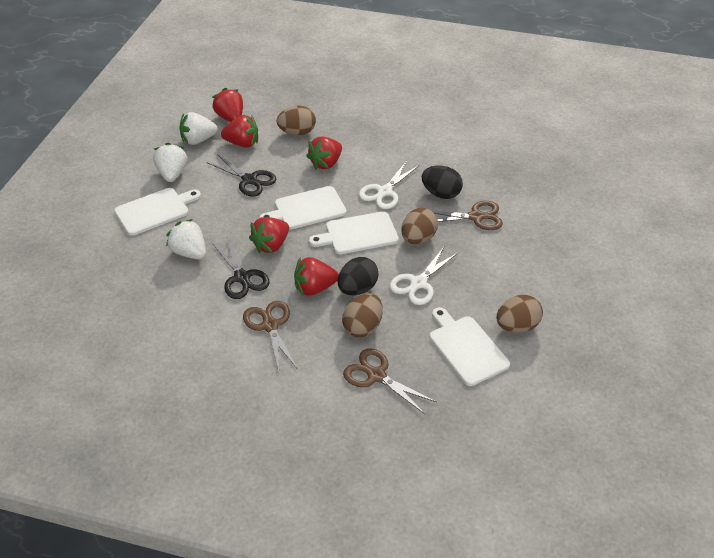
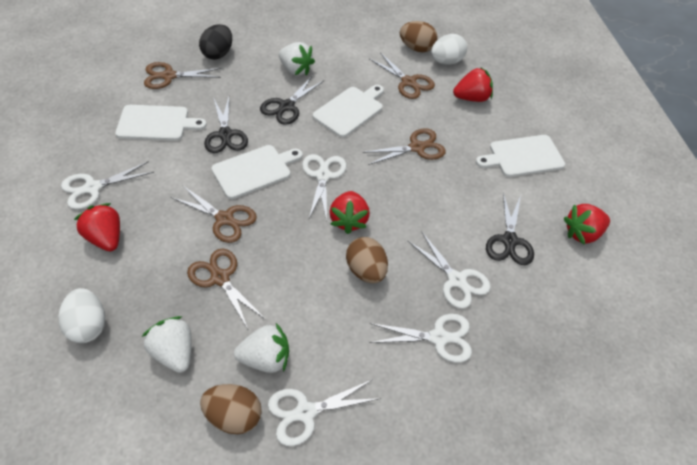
black egg: [338,257,379,295] [422,166,463,199] = 2 -> [199,24,232,60] = 1
black scissors: [207,154,277,197] [212,239,270,299] = 2 -> [204,97,248,153] [260,75,325,125] [486,192,534,265] = 3
brown egg: [277,106,316,135] [342,293,383,337] [401,208,438,244] [496,295,543,333] = 4 -> [200,384,262,434] [346,237,388,283] [400,21,438,52] = 3
brown scissors: [243,301,297,371] [343,348,436,414] [432,201,503,230] = 3 -> [144,62,221,89] [171,185,257,243] [187,248,266,329] [362,128,446,165] [370,53,435,99] = 5
red strawberry: [212,88,243,122] [221,115,258,148] [249,217,289,253] [294,257,339,295] [306,136,342,170] = 5 -> [74,203,120,251] [329,191,370,234] [453,68,493,102] [564,204,610,245] = 4
white egg: none = 0 -> [58,288,105,343] [431,34,467,65] = 2
white scissors: [359,161,420,209] [390,247,459,305] = 2 -> [61,161,154,210] [268,379,381,446] [302,154,346,221] [369,314,472,362] [407,231,490,309] = 5

